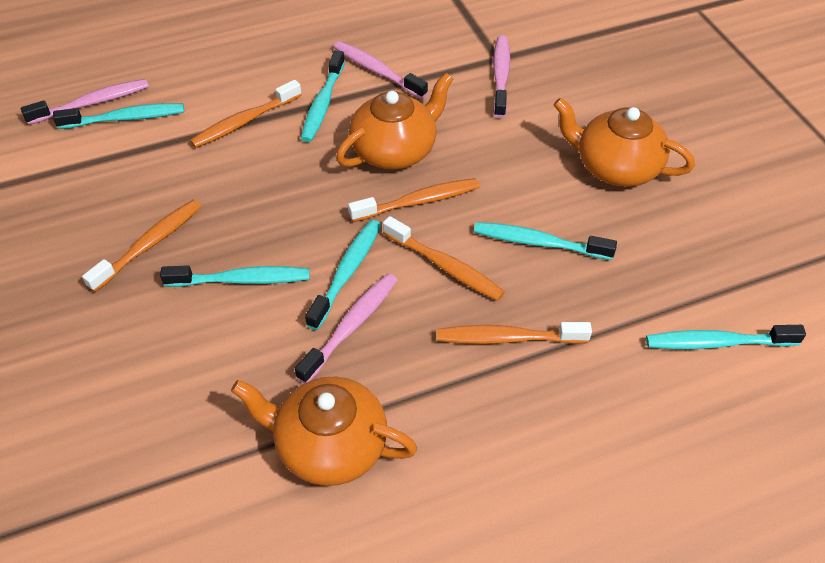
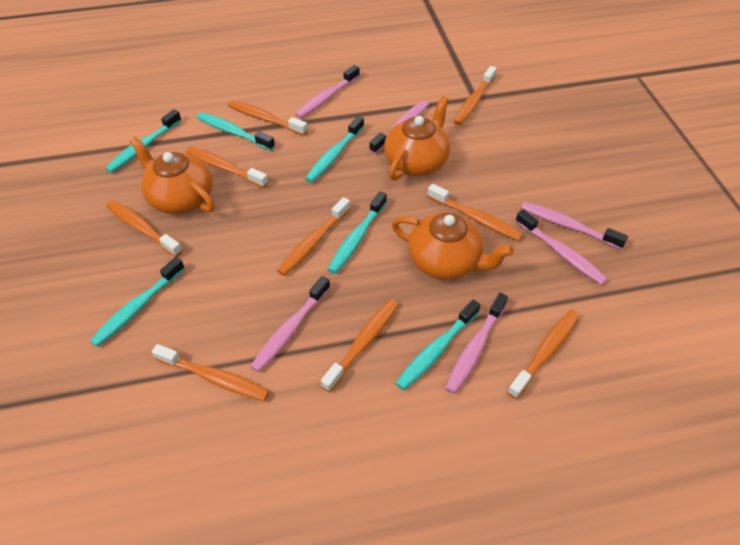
orange toothbrush: [82,200,201,292] [190,80,302,148] [348,178,480,222] [383,216,505,301] [437,322,592,344] = 5 -> [106,200,183,257] [152,344,269,401] [186,146,268,188] [228,100,308,136] [277,197,351,276] [321,299,399,392] [427,184,523,241] [454,66,497,125] [507,310,580,399] = 9
pink toothbrush: [21,79,149,125] [295,274,397,383] [334,41,428,99] [493,36,510,118] = 4 -> [250,276,330,373] [295,65,360,119] [369,100,429,154] [445,293,508,394] [515,209,607,285] [521,202,628,250] = 6

